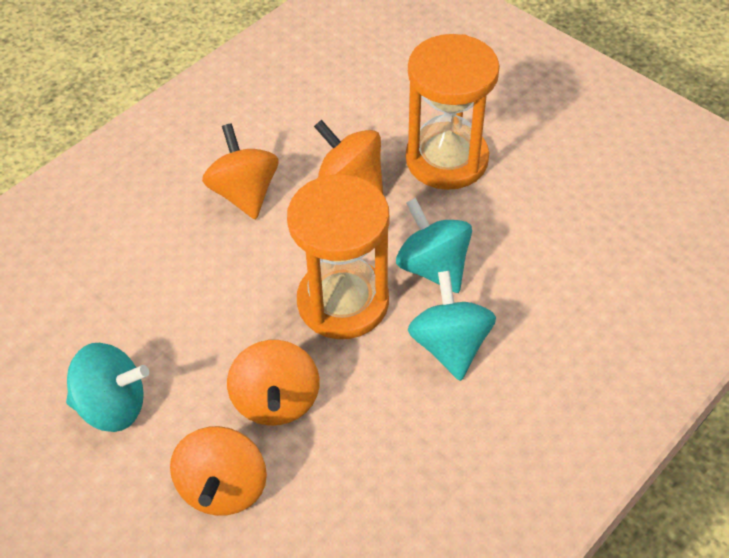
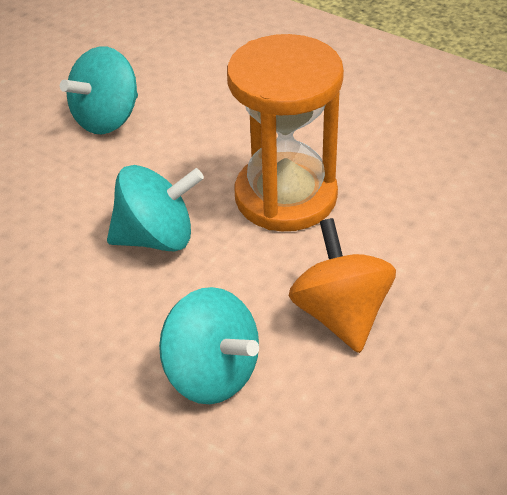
orange hourglass: [287,174,389,339] [406,34,500,190] = 2 -> [227,34,344,231] = 1
orange spinning top: [170,426,267,516] [202,123,279,219] [227,340,320,426] [314,120,383,194] = 4 -> [289,218,396,353] = 1

